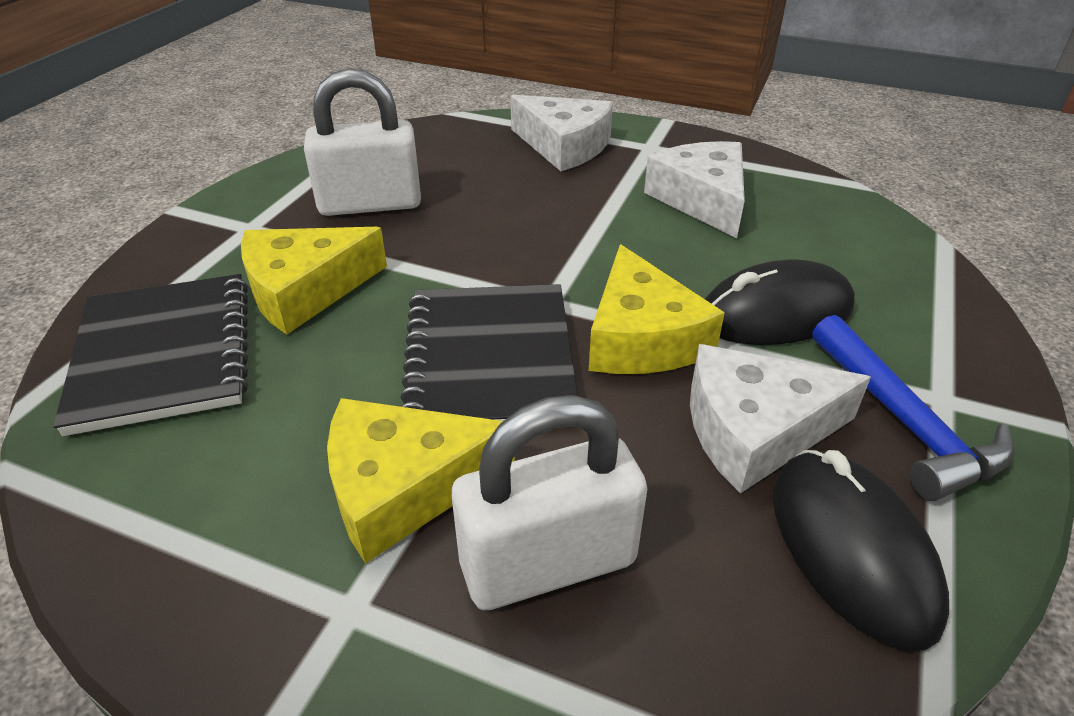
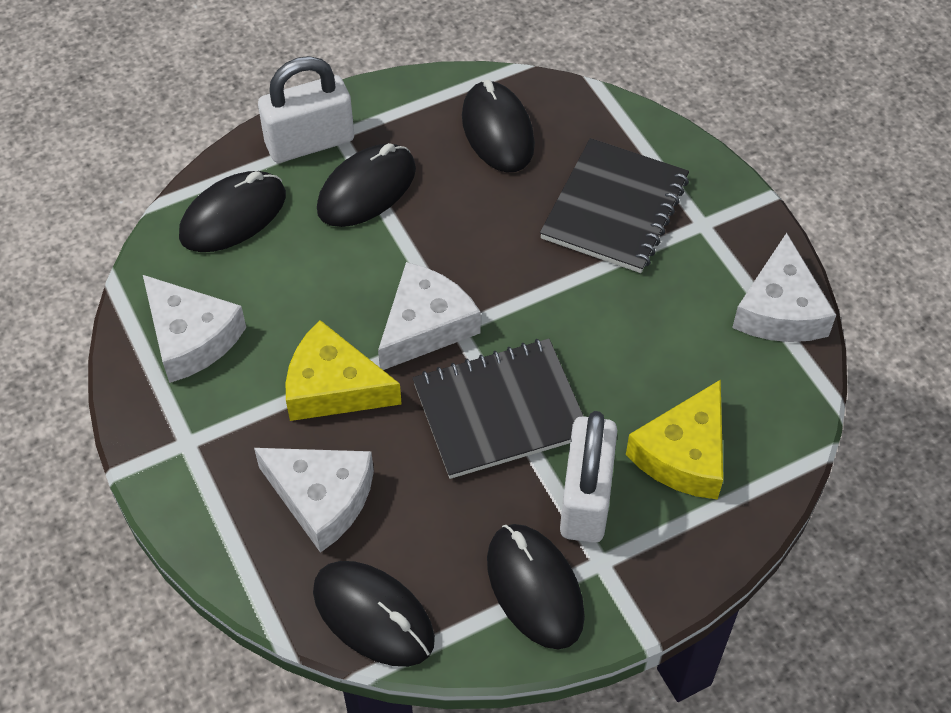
black mouse: [705,259,855,345] [773,450,949,651] = 2 -> [179,171,286,252] [313,561,435,667] [317,143,416,227] [462,80,535,173] [487,524,585,650] = 5
blue hammer: [812,315,1015,501] = 1 -> none = 0
white cheese: [510,95,613,171] [644,141,745,238] [690,344,871,493] = 3 -> [143,275,246,383] [254,448,374,553] [378,262,481,370] [732,233,836,342] = 4
yellow cheese: [241,227,387,334] [327,398,515,564] [589,244,725,374] = 3 -> [286,320,402,421] [626,380,723,500] = 2

